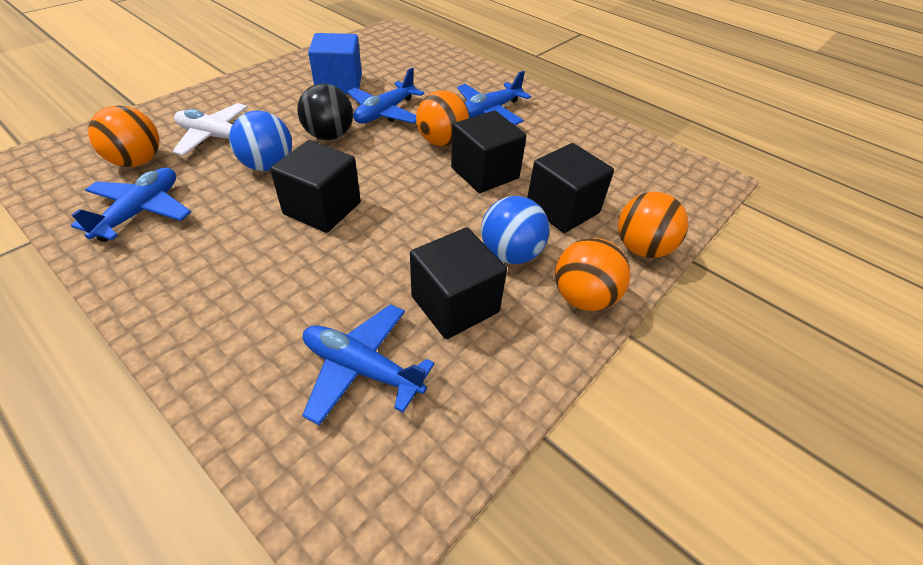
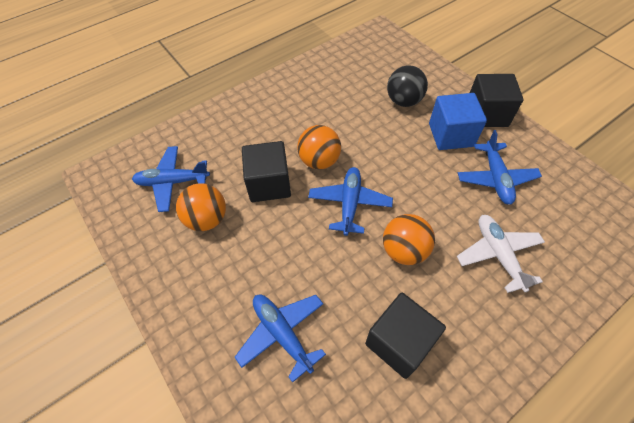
black cube: [270,140,361,233] [410,228,507,339] [451,111,526,193] [527,143,614,233] = 4 -> [242,141,291,202] [365,293,446,379] [470,74,523,127] = 3
blue ball: [229,110,292,171] [481,196,550,264] = 2 -> none = 0
orange ball: [88,105,159,167] [416,90,470,147] [555,238,631,311] [618,192,689,258] = 4 -> [176,183,226,231] [297,125,341,169] [383,214,435,265] = 3

